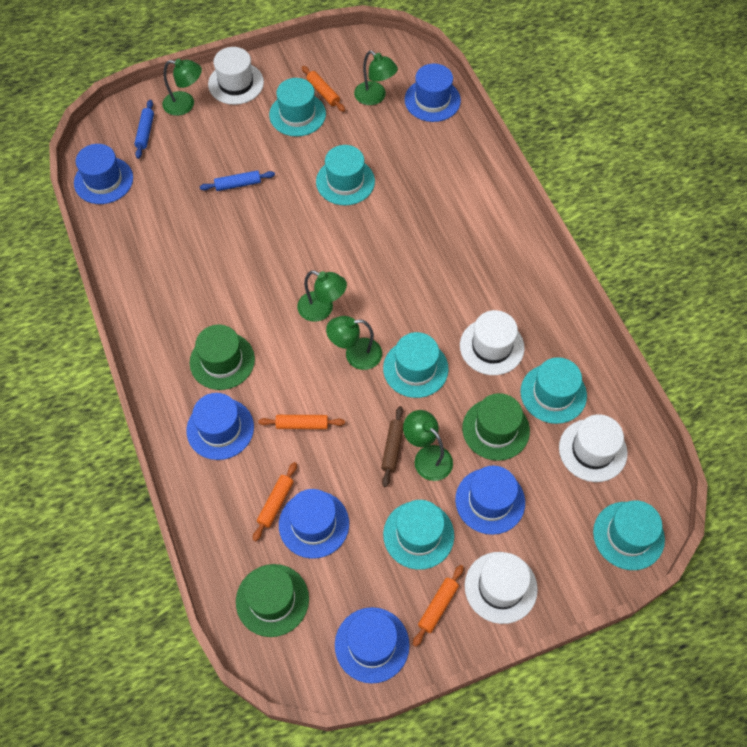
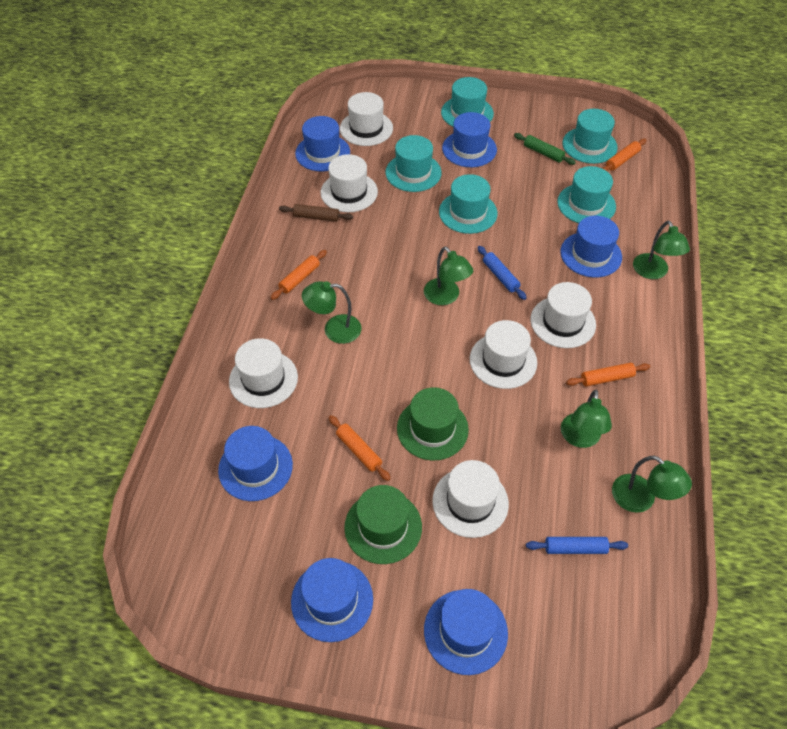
green hat: [190,325,255,390] [236,564,309,637] [462,393,530,461] = 3 -> [344,485,422,564] [397,387,469,461] = 2
green rolling pin: none = 0 -> [514,133,576,165] = 1
turquoise hat: [269,78,326,137] [316,145,375,205] [383,332,449,398] [383,500,454,570] [520,357,587,424] [593,500,665,570] = 6 -> [385,135,442,192] [439,174,498,234] [441,77,494,127] [557,166,616,223] [563,109,618,164] = 5
white hat: [208,47,264,105] [460,310,525,375] [465,552,538,624] [559,414,628,482] = 4 -> [229,338,298,408] [321,154,378,212] [340,92,393,146] [432,460,509,538] [470,320,537,389] [531,282,596,348] = 6

